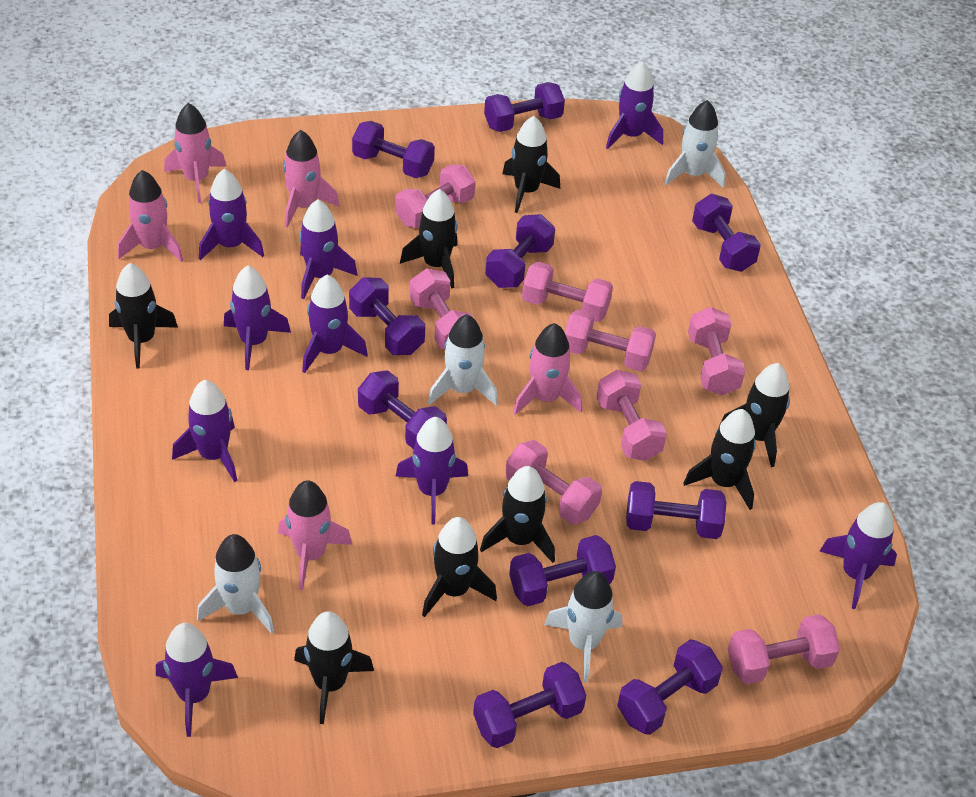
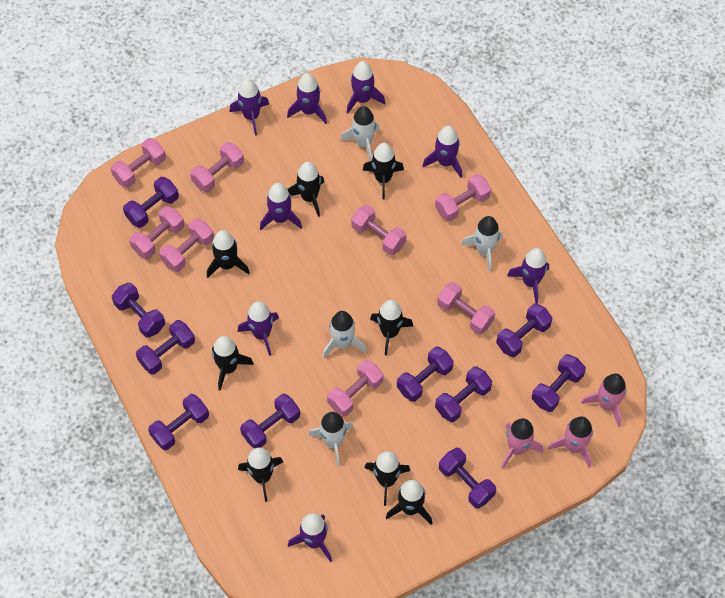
pink rocket: [118,170,183,262] [164,103,226,203] [278,480,352,590] [283,130,340,227] [513,323,582,415] = 5 -> [501,418,543,468] [548,417,593,468] [581,374,626,427] = 3
purple rocket: [156,623,238,737] [172,380,237,482] [199,169,264,260] [224,266,291,370] [299,200,358,299] [302,275,368,373] [396,417,468,524] [606,61,663,149] [820,502,897,609] = 9 -> [230,79,269,135] [238,301,279,356] [260,183,302,230] [287,73,327,124] [288,513,332,562] [346,61,385,114] [422,126,462,178] [507,248,549,304] = 8

